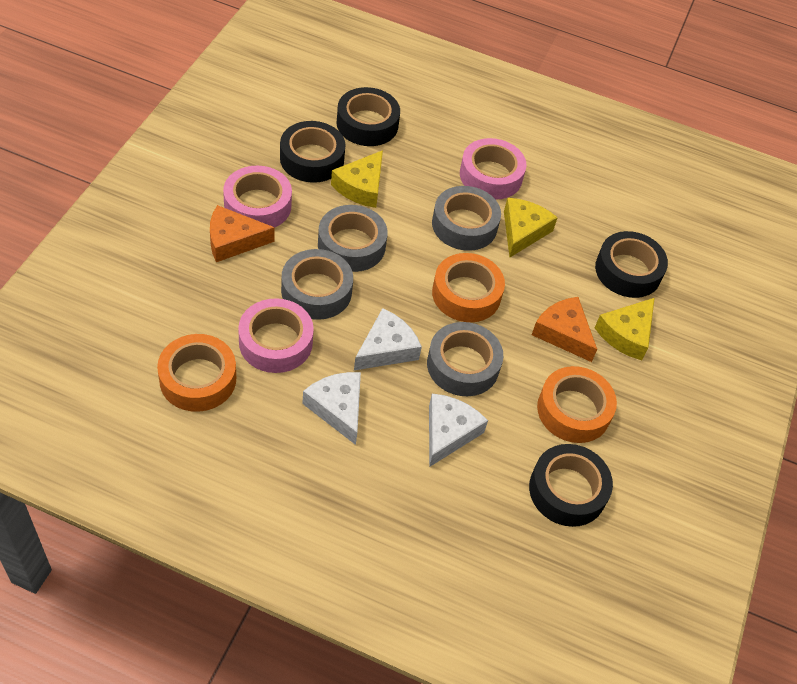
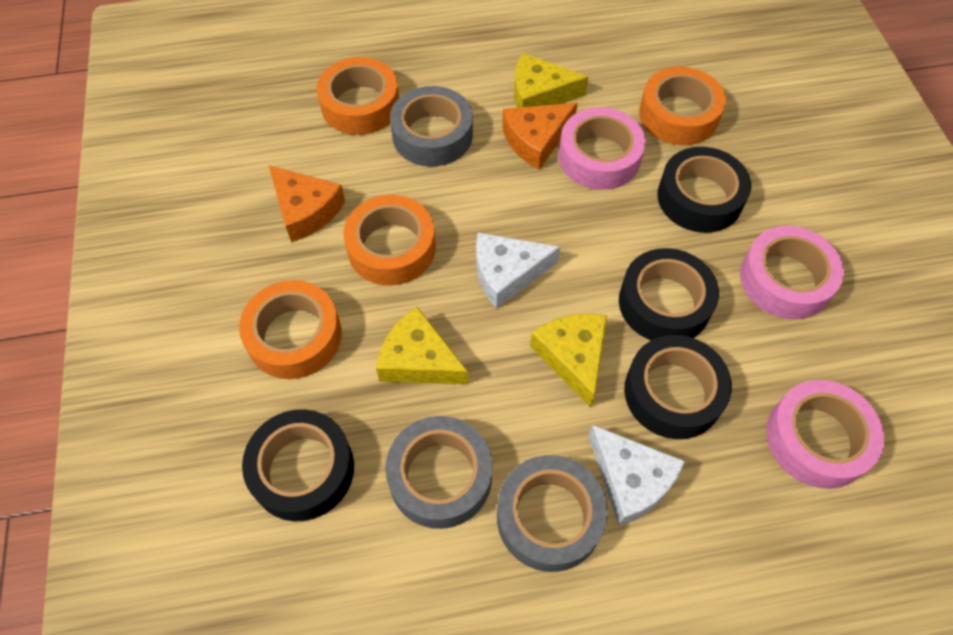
grey tape: [281,249,353,320] [318,205,388,272] [427,322,503,396] [432,186,501,251] = 4 -> [385,416,493,529] [390,86,473,166] [497,455,608,572] = 3
orange tape: [157,334,236,412] [432,253,505,322] [537,366,617,443] = 3 -> [239,280,342,379] [317,57,399,135] [343,195,436,286] [639,67,726,145] = 4
white cheese: [302,372,361,445] [354,308,422,370] [429,394,488,467] = 3 -> [476,233,560,309] [588,425,685,526] = 2

